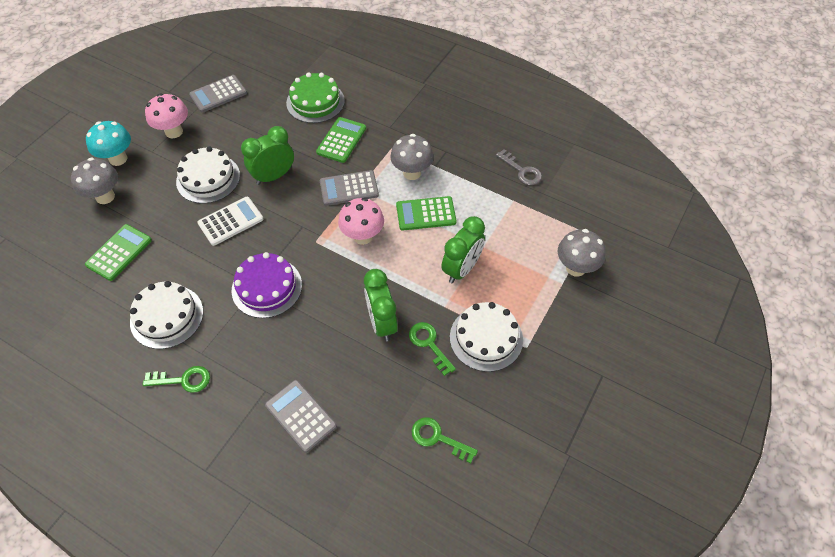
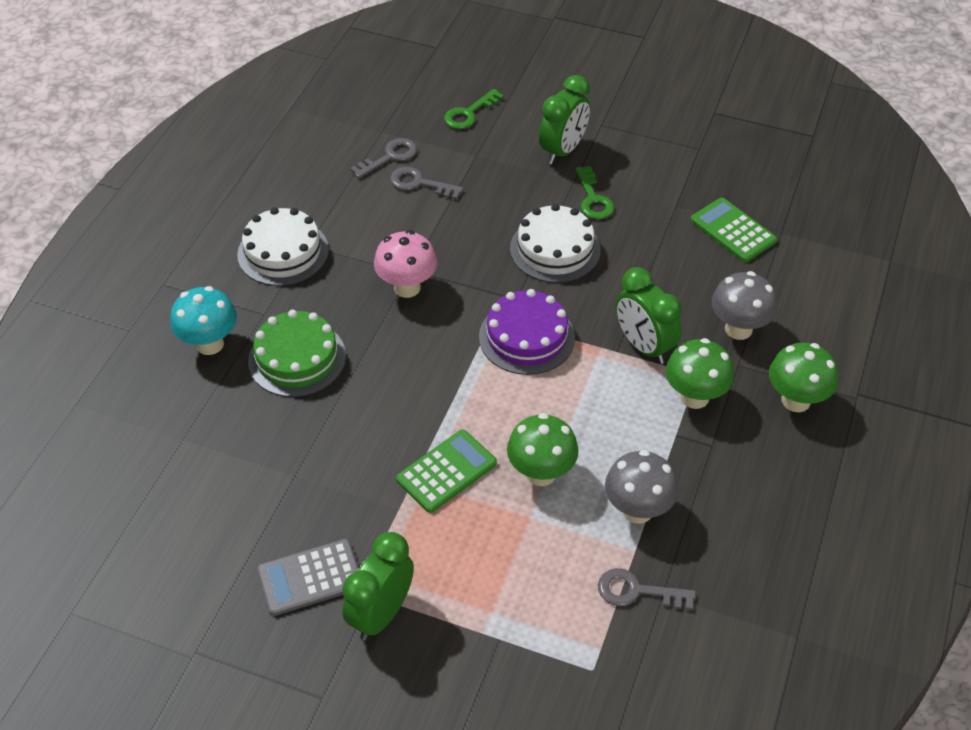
green calculator: [85,224,152,281] [316,117,366,163] [396,196,456,231] = 3 -> [396,429,497,513] [690,198,777,262] = 2
green key: [143,366,210,393] [409,322,456,376] [412,417,478,463] = 3 -> [444,89,504,129] [575,166,614,219] = 2
green mushroom: none = 0 -> [507,413,578,486] [666,338,734,409] [769,343,838,412] = 3
grey calculator: [189,75,247,113] [265,380,337,453] [320,170,379,206] = 3 -> [257,539,359,616] = 1
grey key: [496,149,542,185] = 1 -> [350,138,417,178] [390,167,463,199] [598,568,696,610] = 3
grey mushroom: [71,157,118,204] [390,134,434,180] [558,229,606,277] = 3 -> [605,450,678,524] [712,271,777,340] = 2
pink mushroom: [145,93,188,138] [338,198,384,245] = 2 -> [374,230,437,298] = 1
white cake: [130,281,203,349] [176,146,240,204] [450,302,523,372] = 3 -> [237,207,329,286] [510,204,601,283] = 2
white calculator: [197,197,263,246] = 1 -> none = 0

